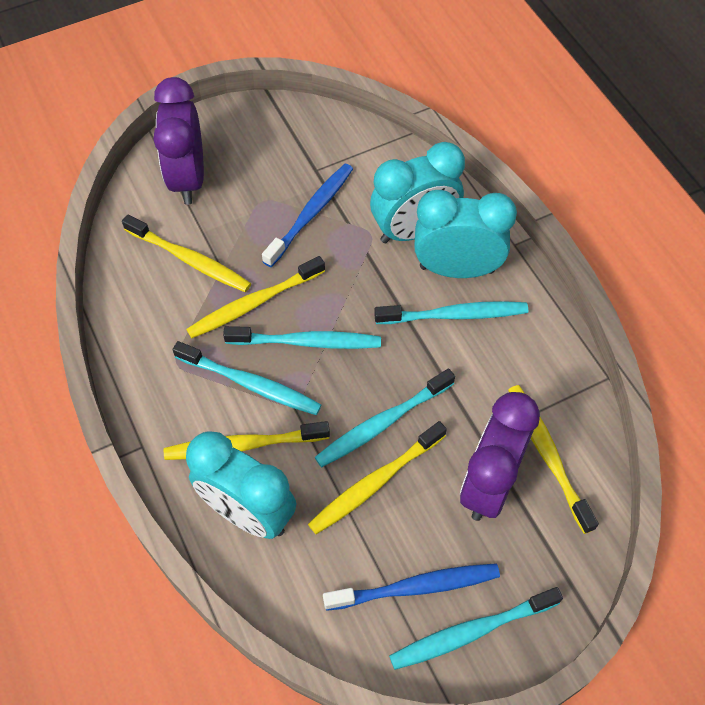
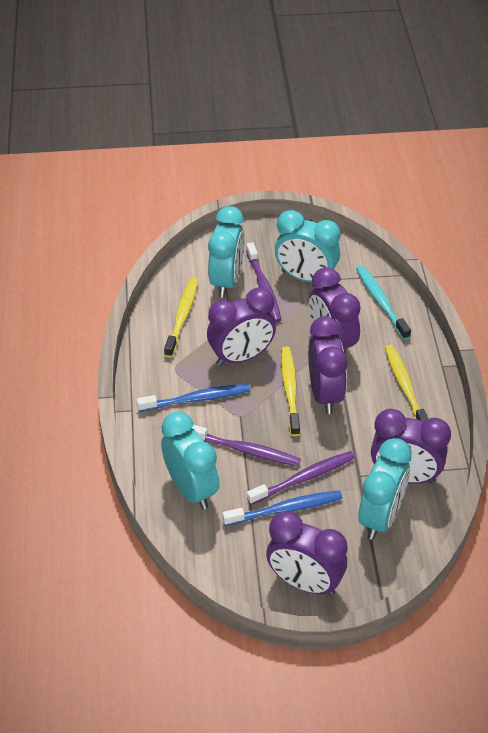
purple clock: [153,77,204,205] [460,392,540,521] = 2 -> [207,287,276,366] [266,511,348,596] [308,316,348,414] [309,267,361,357] [371,409,451,484] = 5
purple toothbrush: none = 0 -> [192,425,301,466] [246,242,281,322] [247,451,355,505] = 3
turquoise clock: [186,431,296,539] [370,142,465,243] [414,190,517,278] = 3 -> [161,412,220,510] [208,206,245,298] [275,210,341,282] [358,438,412,540] = 4
turquoise toothbrush: [173,341,321,415] [223,326,381,349] [315,369,455,467] [374,301,528,324] [389,587,563,670] = 5 -> [356,265,411,340] = 1
yellow toothbrush: [122,214,251,292] [164,421,330,460] [186,256,325,338] [308,421,447,534] [508,385,599,534] = 5 -> [164,278,198,358] [281,347,300,436] [385,345,428,421] = 3

